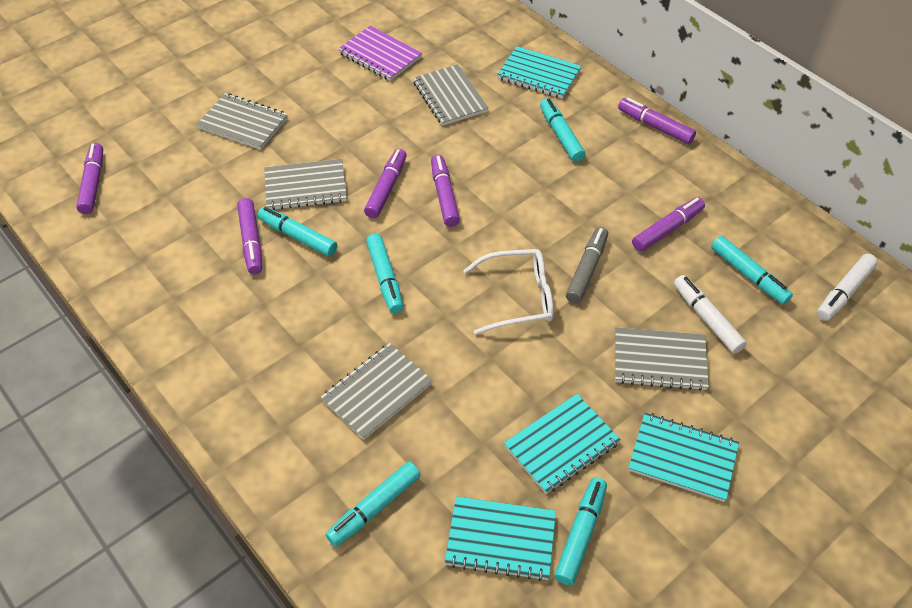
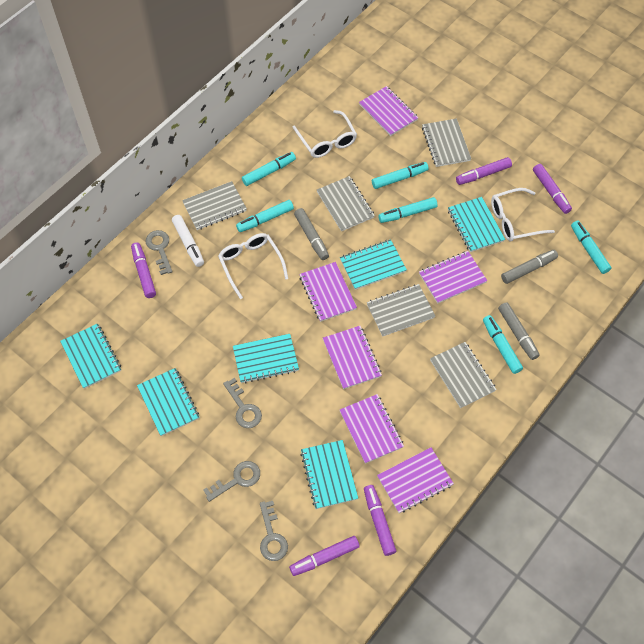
grey key: none = 0 -> [146,230,173,275] [203,461,260,502] [223,378,262,428] [260,501,288,561] = 4
grey marker: [566,227,608,303] = 1 -> [294,208,329,260] [498,302,540,360] [501,250,558,284] = 3
purple marker: [76,143,103,214] [237,198,262,274] [364,149,407,218] [431,155,460,227] [618,98,696,144] [632,197,705,252] = 6 -> [131,242,156,298] [289,536,360,576] [364,485,396,556] [456,157,512,185] [533,164,572,214] = 5
purple notebook: [338,25,422,81] = 1 -> [299,262,357,322] [323,326,382,389] [340,394,404,464] [359,86,418,136] [377,447,454,513] [419,251,487,304] = 6
turquoise notebook: [445,496,556,581] [497,46,581,99] [504,394,621,494] [628,413,739,502] = 4 -> [60,323,121,389] [137,368,199,436] [233,334,299,383] [301,440,358,509] [340,239,407,290] [448,197,505,252] = 6
white glasses: [463,249,554,335] = 1 -> [218,233,288,299] [292,110,357,158] [491,188,555,242] = 3
white marker: [674,275,747,354] [817,254,878,321] = 2 -> [172,215,204,267] = 1

